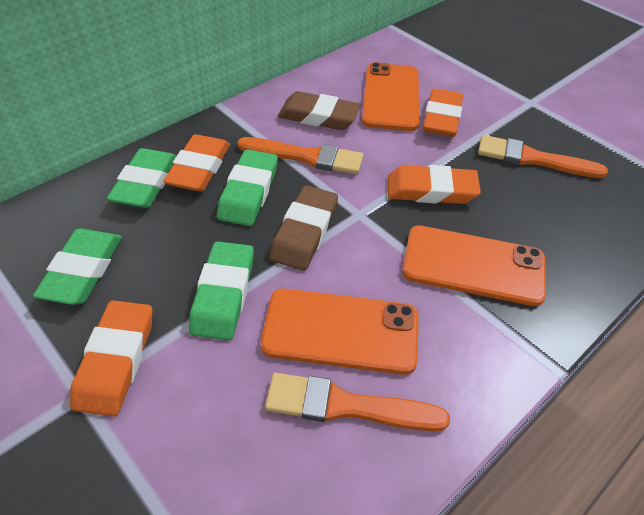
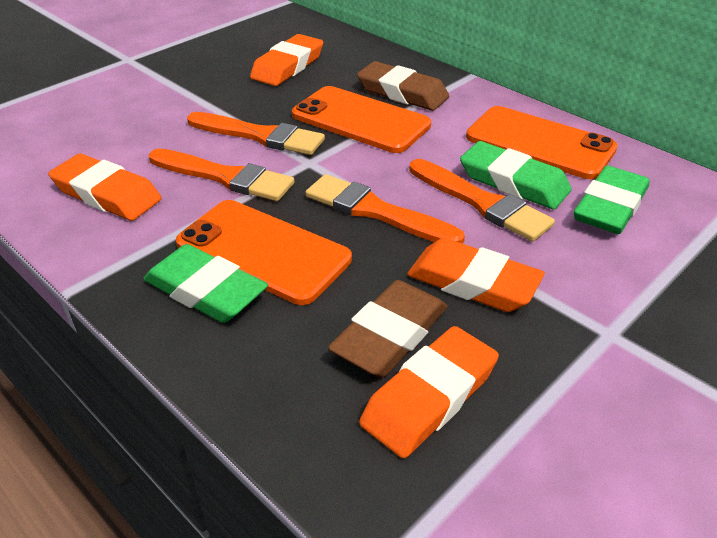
green eraser: [33,228,122,305] [107,148,176,208] [189,241,254,340] [217,149,278,226] = 4 -> [143,244,268,323] [460,141,572,209] [573,165,650,234] = 3
orange brush: [237,137,364,174] [265,373,450,431] [478,135,608,178] = 3 -> [149,148,294,201] [187,112,325,155] [305,174,465,244] [409,159,555,242] = 4

